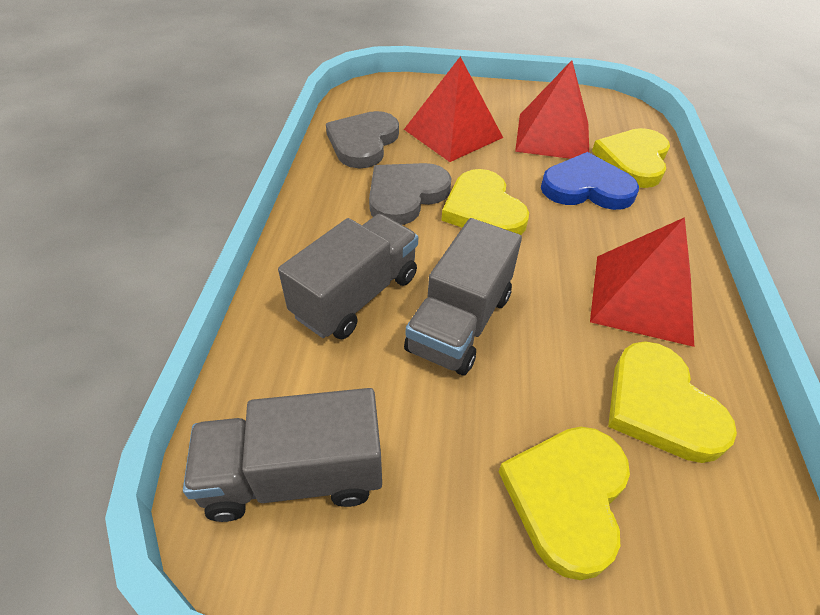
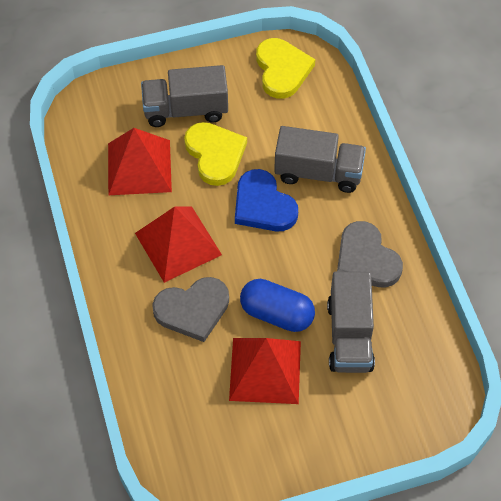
blue capsule: none = 0 -> [240,279,315,332] = 1
yellow heart: [441,169,529,235] [499,427,630,580] [592,128,670,188] [608,341,737,463] = 4 -> [184,122,247,186] [256,38,315,99] = 2

